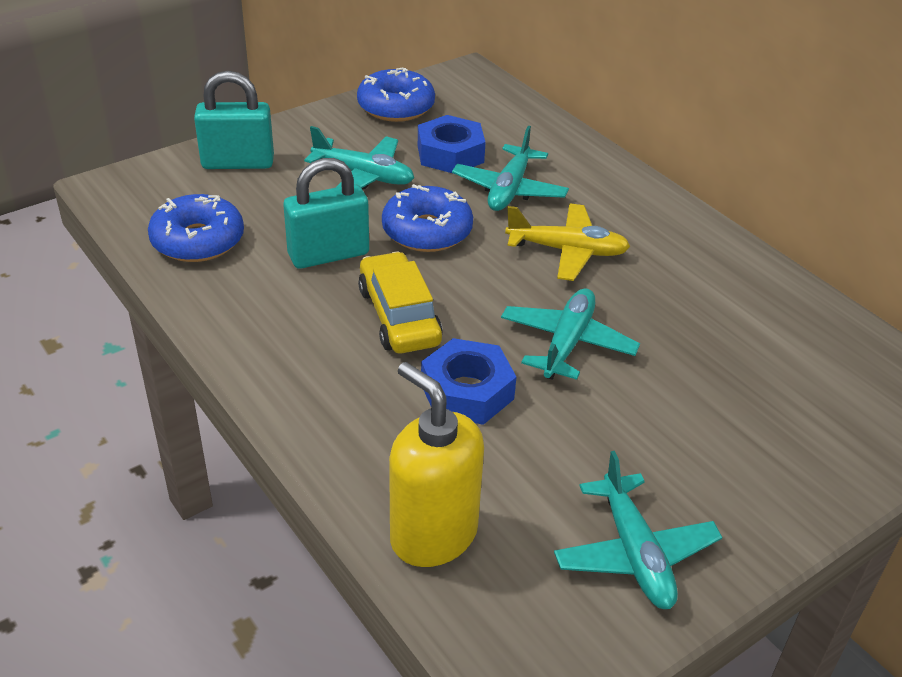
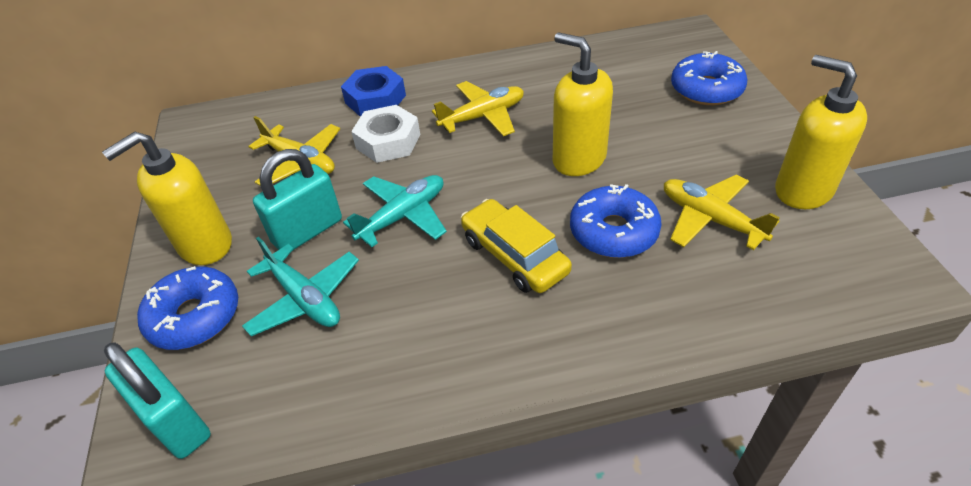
blue nut: [418,115,486,174] [421,338,516,425] = 2 -> [341,66,406,117] = 1
turquoise plane: [304,126,414,190] [452,126,569,211] [501,288,640,380] [554,451,722,609] = 4 -> [242,236,359,336] [343,175,447,247] = 2
white nut: none = 0 -> [351,105,420,163] = 1
yellow plane: [505,204,631,281] = 1 -> [248,116,340,185] [432,81,524,136] [664,175,780,250] = 3
yellow soap dispenser: [389,362,484,567] = 1 -> [102,132,232,265] [553,33,613,176] [775,55,867,209] = 3

